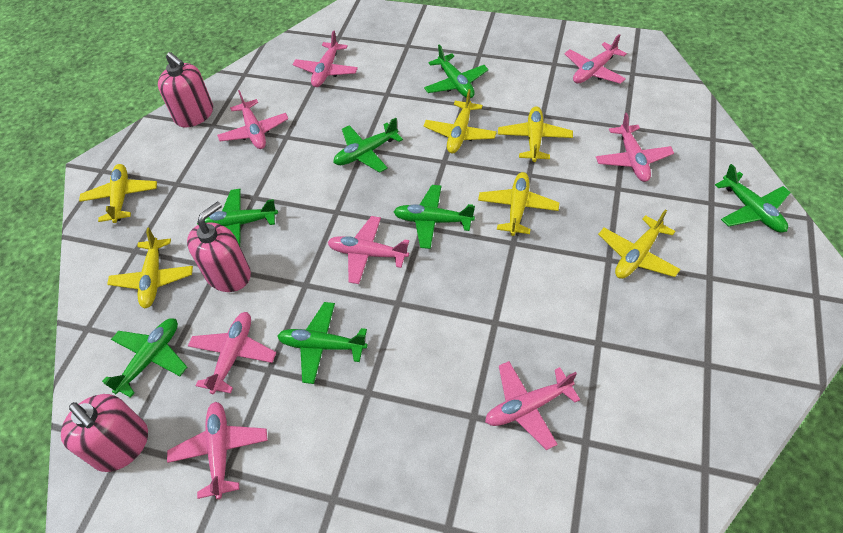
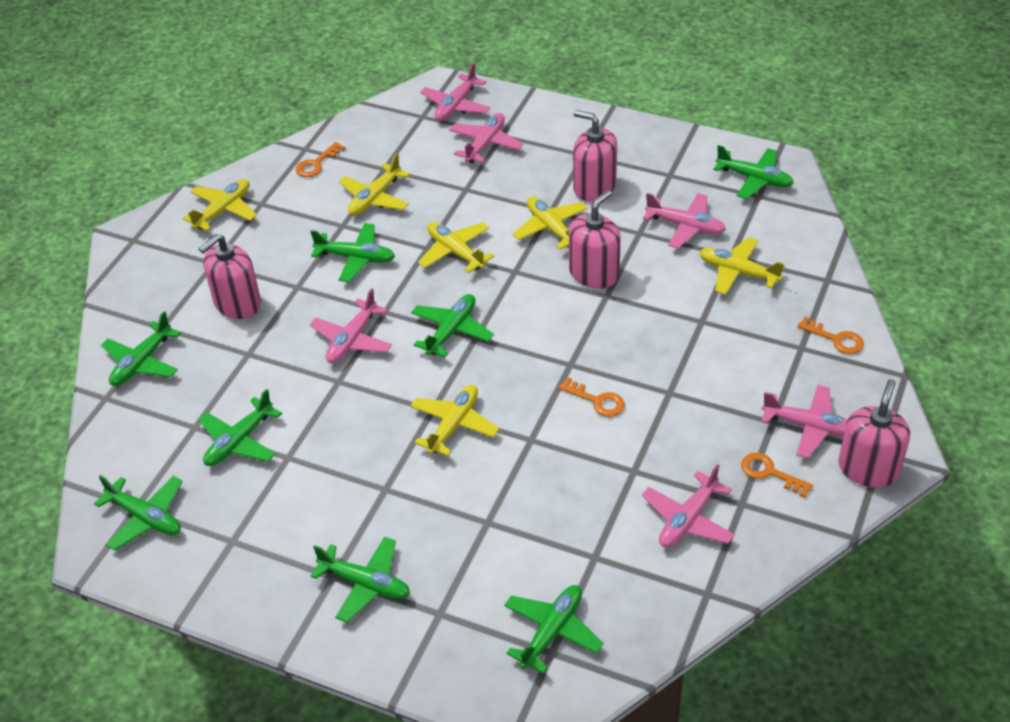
green plane: [102,318,187,398] [197,189,278,246] [277,302,368,384] [333,118,403,173] [393,185,475,249] [424,44,488,98] [715,164,791,233] = 7 -> [94,475,183,551] [101,311,181,386] [198,389,282,466] [310,223,395,282] [310,537,410,623] [411,294,494,357] [504,585,603,674] [713,145,794,199] = 8
orange key: none = 0 -> [296,142,346,177] [559,377,625,417] [741,452,813,498] [797,316,864,354] = 4
pink plane: [167,402,268,499] [188,312,276,394] [217,90,288,149] [293,30,358,87] [328,216,409,284] [485,361,580,450] [564,34,627,84] [596,113,674,182] = 8 -> [309,288,392,363] [420,63,490,121] [449,113,523,163] [642,464,735,547] [643,193,726,248] [761,385,848,458] = 6
pink soap dispenser: [61,394,148,472] [158,52,213,127] [187,202,251,292] = 3 -> [199,234,261,319] [569,190,621,288] [573,110,617,201] [838,379,910,487] = 4

